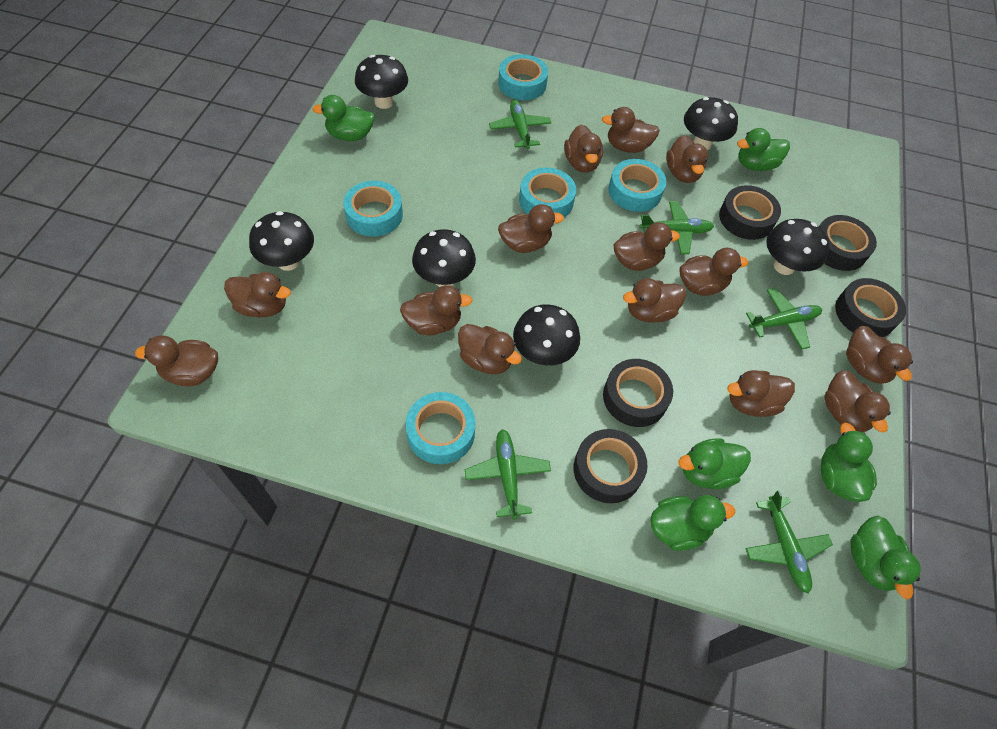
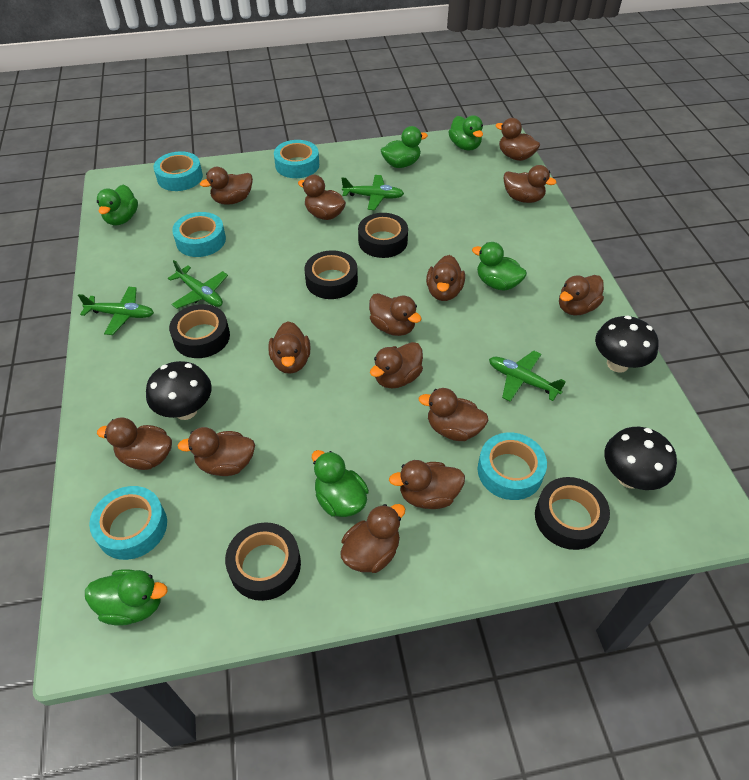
black mushroom: [249,211,314,271] [355,55,408,109] [412,229,476,287] [513,304,580,366] [684,97,738,150] [766,219,830,275] = 6 -> [146,361,212,420] [595,315,659,373] [604,427,677,490] = 3
green plane: [465,429,551,519] [489,100,551,149] [639,201,714,254] [745,490,833,594] [746,288,822,350] = 5 -> [78,286,154,335] [168,260,228,309] [341,175,404,210] [489,351,566,402] = 4

